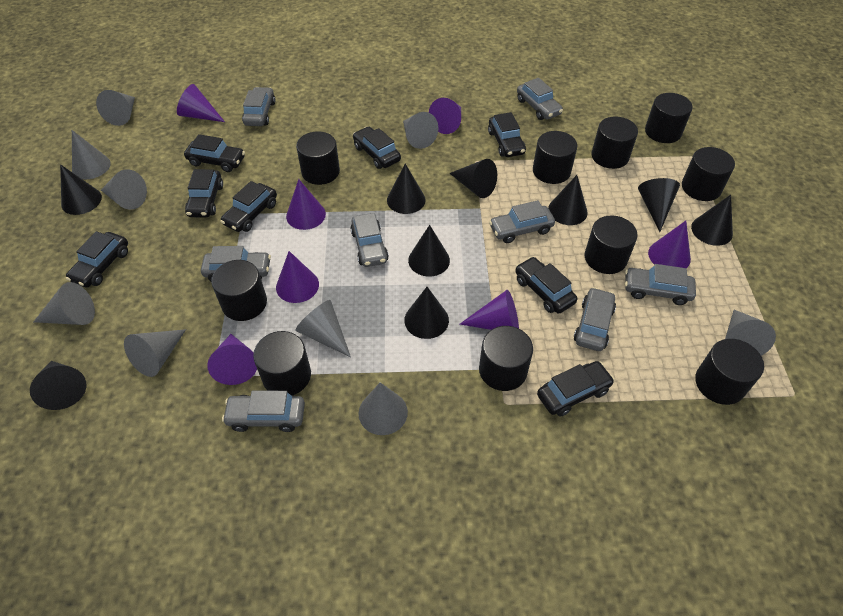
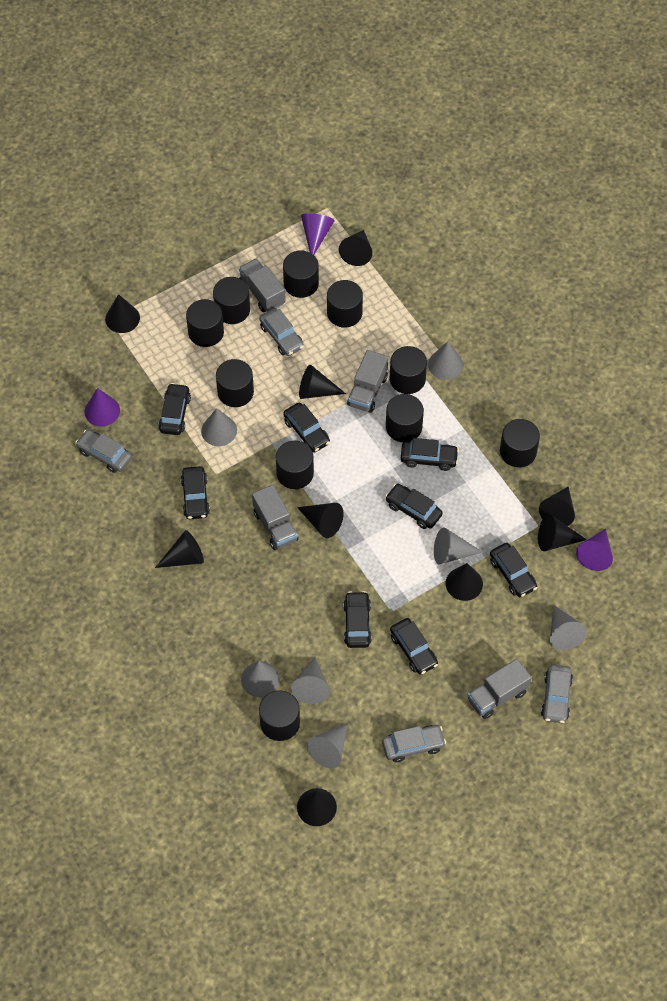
grey car: [201,246,271,281] [222,390,305,432] [242,87,275,126] [350,213,389,267] [489,200,555,243] [517,78,563,120] [574,287,616,351] [625,264,696,305] = 8 -> [75,430,132,473] [259,308,304,356] [382,725,446,762] [541,664,573,723] = 4
grey cone: [34,282,95,325] [72,130,111,179] [96,90,135,126] [101,169,147,210] [124,329,186,377] [296,300,351,357] [358,382,408,435] [403,112,438,149] [725,310,776,356] = 9 -> [201,408,237,446] [241,661,280,697] [291,657,330,704] [307,724,348,768] [428,341,463,380] [434,527,482,564] [550,605,587,650] = 7
grey truck: none = 0 -> [239,258,286,312] [252,485,299,550] [347,350,388,413] [468,659,532,719] = 4
purple cone: [177,84,225,122] [207,334,257,385] [276,251,319,303] [286,179,326,230] [429,98,461,134] [460,290,519,330] [648,221,691,268] = 7 -> [84,388,120,427] [301,213,334,255] [576,529,613,571] = 3

